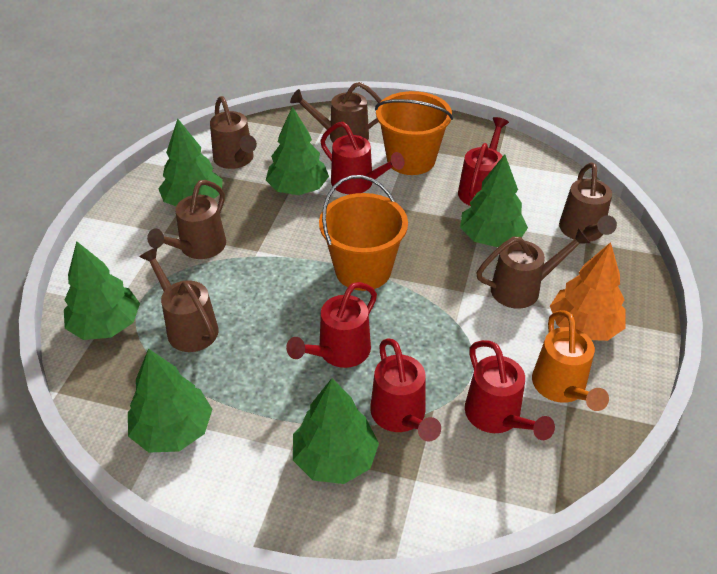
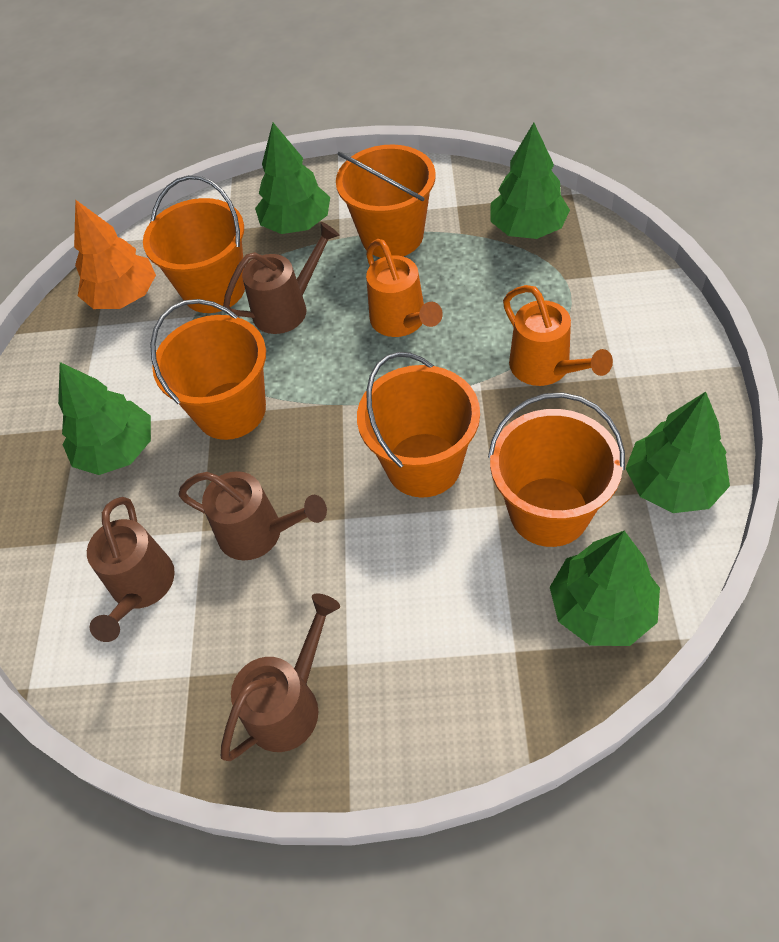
brown watering can: [139,247,219,352] [147,180,226,259] [210,96,257,169] [290,82,382,143] [476,228,591,309] [559,162,617,242] = 6 -> [87,497,175,642] [178,471,327,560] [221,593,340,761] [223,222,340,334] = 4
green tree: [64,241,140,340] [128,348,212,453] [158,119,223,206] [266,106,329,195] [293,378,379,484] [460,154,528,247] = 6 -> [58,362,151,475] [255,123,330,234] [490,123,570,239] [550,531,660,646] [626,392,730,513] = 5
orange bucket: [319,175,408,291] [375,91,453,175] = 2 -> [143,175,245,313] [150,299,266,440] [336,144,436,258] [357,352,480,498] [488,392,625,547] = 5
orange watering can: [532,310,609,411] = 1 -> [366,239,443,337] [503,285,613,386] = 2
red watering can: [286,282,377,368] [320,122,405,194] [370,338,441,442] [458,117,509,206] [465,340,555,440] = 5 -> none = 0

